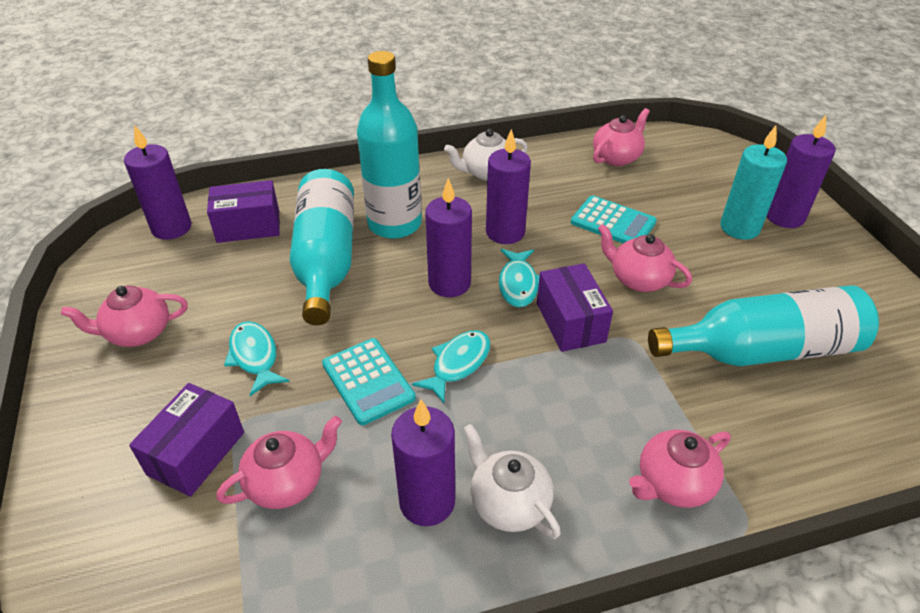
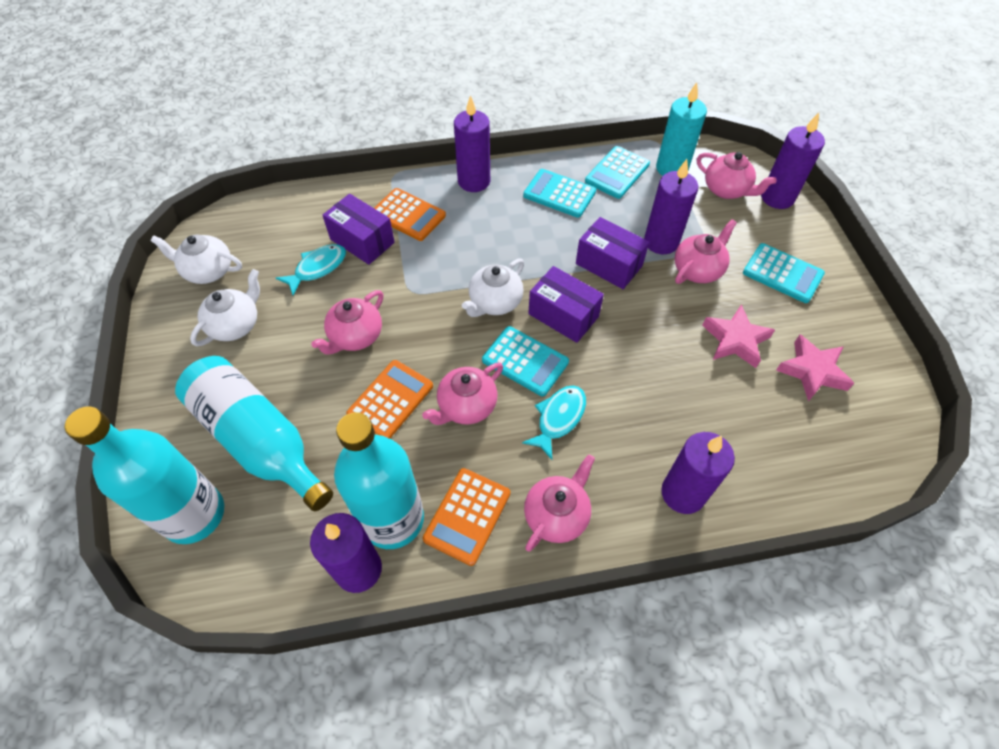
orange calculator: none = 0 -> [346,360,433,439] [374,188,446,241] [423,468,510,566] = 3
pink star: none = 0 -> [702,304,775,368] [776,335,854,402] = 2
turquoise calculator: [322,338,416,425] [571,195,657,243] = 2 -> [482,326,569,396] [523,169,596,218] [585,146,650,199] [743,243,825,303] = 4
turquoise fish: [224,321,289,396] [412,330,491,403] [499,249,540,308] = 3 -> [276,244,346,296] [522,386,586,460] = 2
white teapot: [444,129,528,181] [463,424,561,539] = 2 -> [150,235,242,284] [190,269,260,346] [462,258,524,317] = 3

